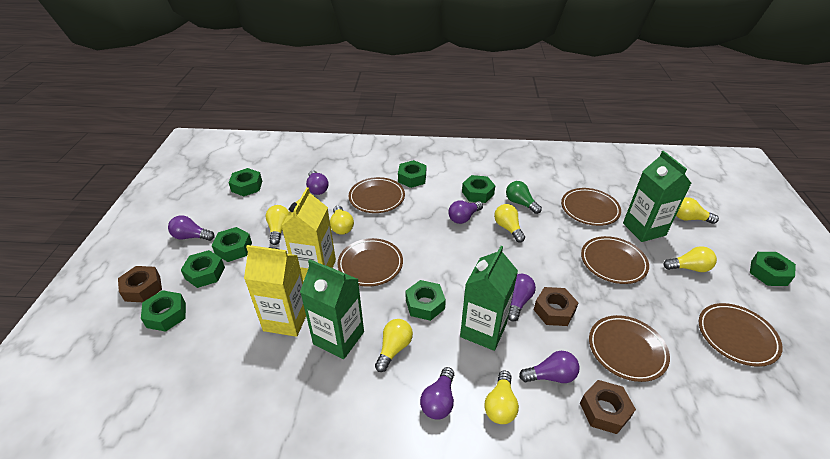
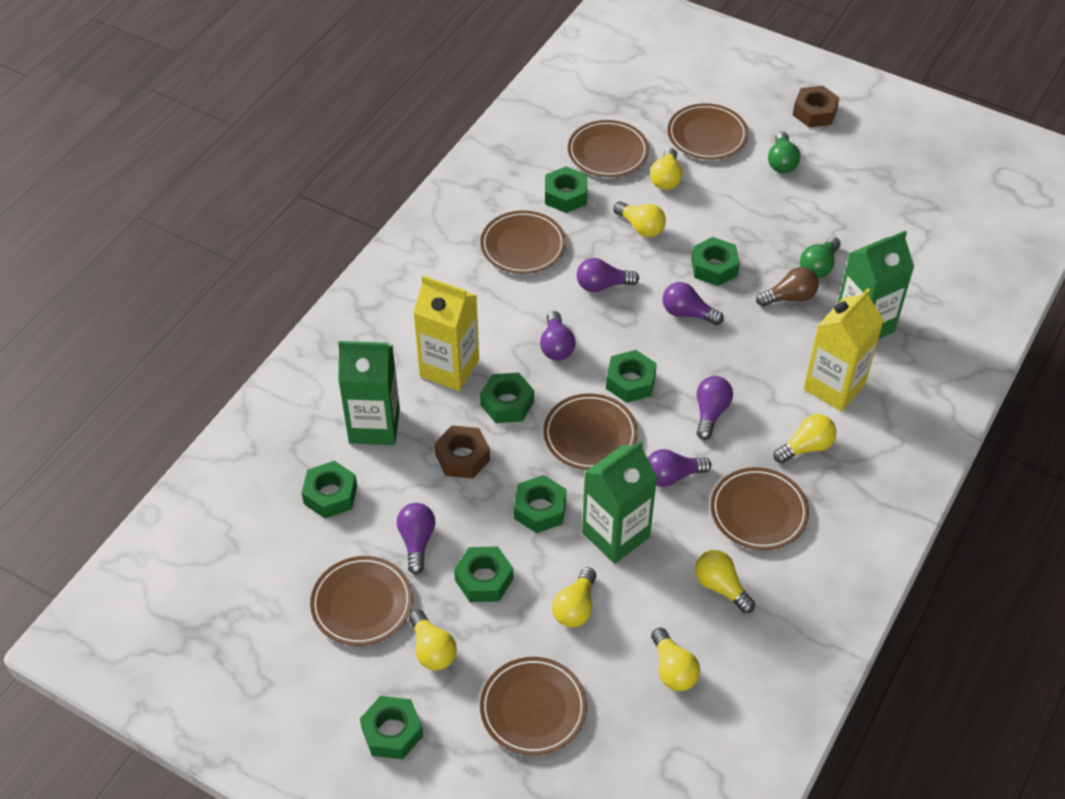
brown light bulb: none = 0 -> [756,267,819,307] = 1
brown nut: [118,266,162,302] [534,287,579,326] [580,380,636,434] = 3 -> [435,425,490,479] [793,86,839,127] = 2
brown plate: [337,238,403,287] [349,177,405,213] [561,188,621,226] [581,236,649,284] [589,315,670,382] [699,303,783,367] = 6 -> [310,556,413,646] [480,211,566,274] [480,657,587,756] [543,393,638,470] [568,120,649,177] [668,103,748,160] [711,467,809,550] = 7
green light bulb: [506,181,542,214] = 1 -> [768,132,800,173] [800,237,841,278] = 2

